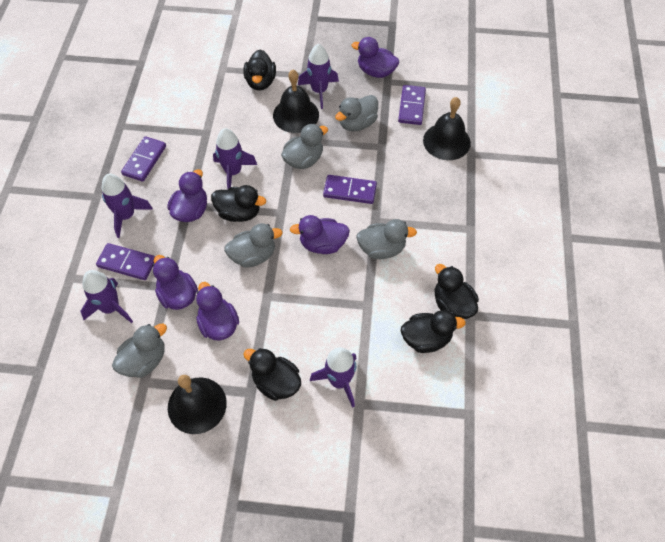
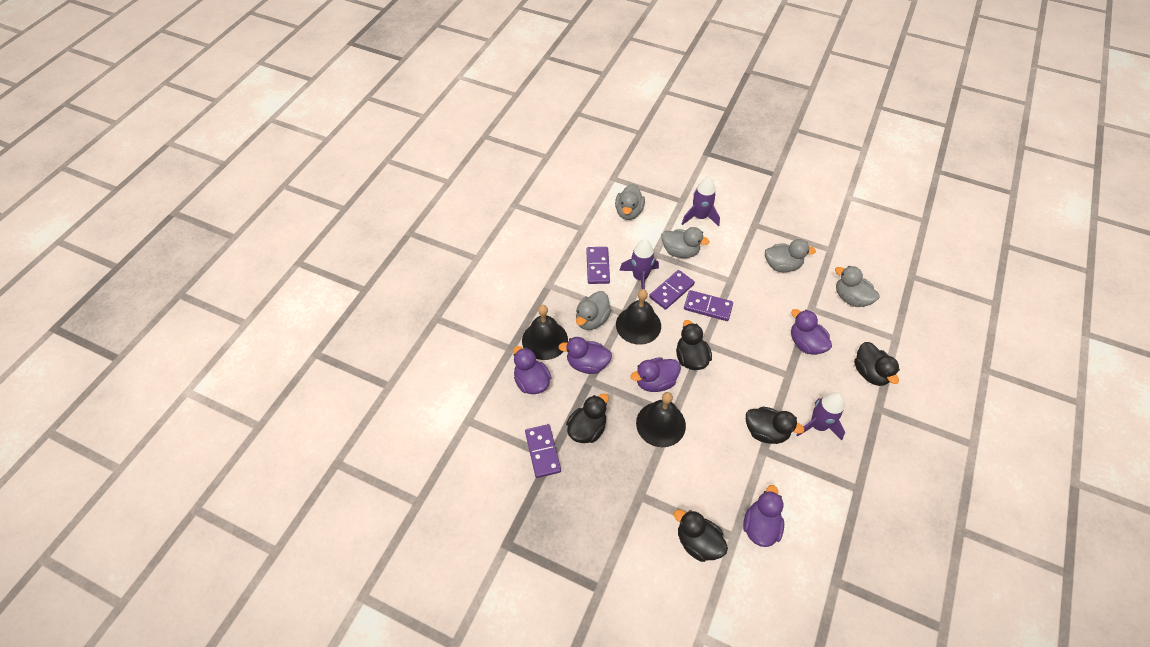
purple rocket: [80,270,133,323] [102,174,153,238] [213,128,257,188] [298,44,339,109] [310,347,357,408] = 5 -> [619,239,659,290] [682,177,720,227] [796,392,845,440] = 3

